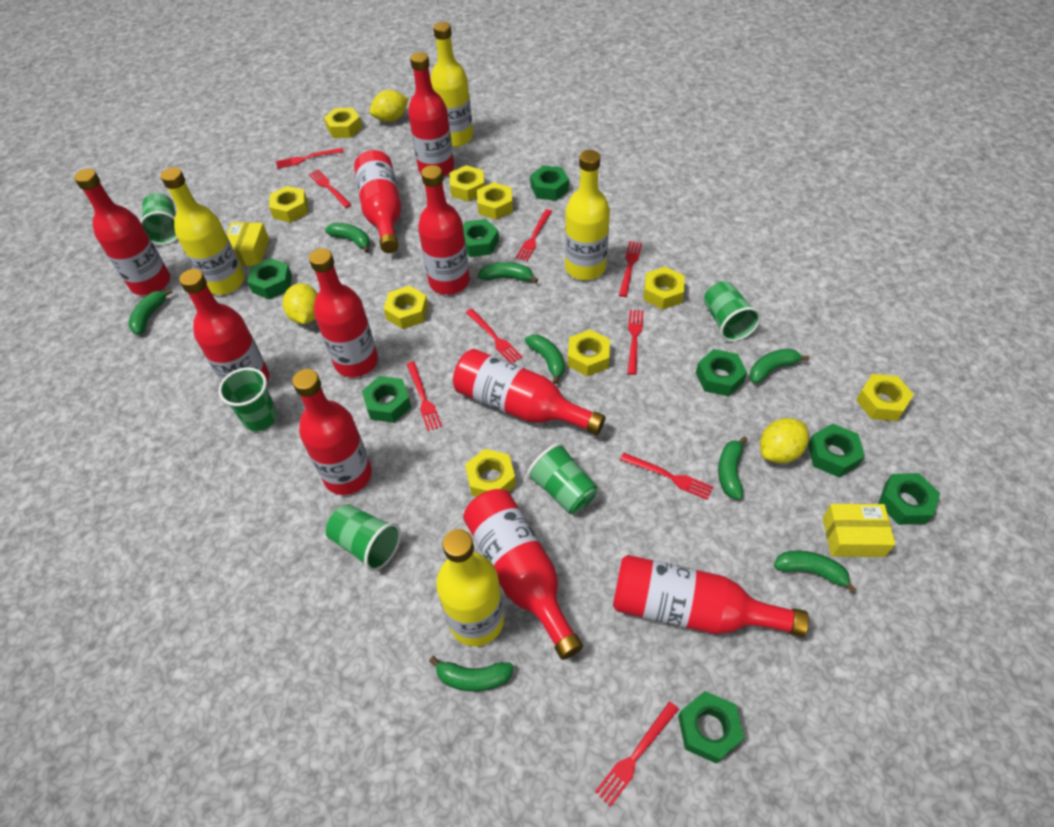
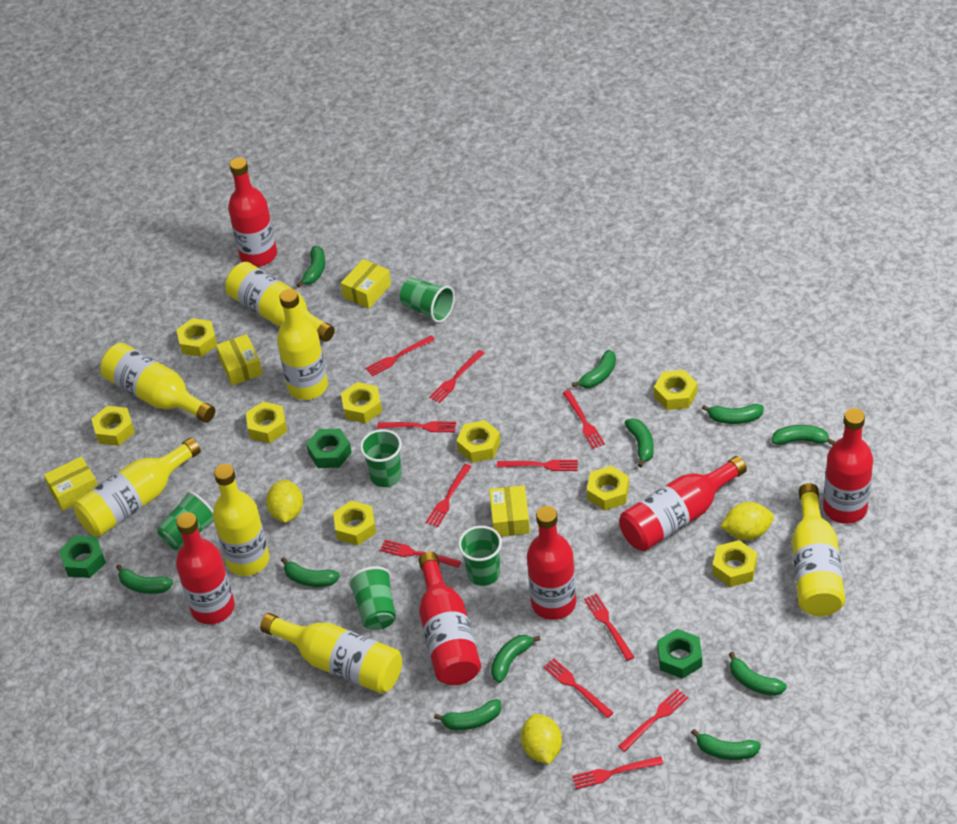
green banana: [128,289,173,335] [325,223,370,253] [429,656,514,692] [478,262,538,283] [525,334,565,384] [718,436,748,500] [750,349,809,383] [774,551,857,593] = 8 -> [116,564,173,594] [281,557,340,587] [296,246,325,287] [434,699,501,730] [491,635,541,683] [572,350,616,388] [625,418,654,467] [691,729,761,760] [702,404,764,424] [729,652,787,696] [772,425,835,445] = 11
green nut: [247,258,292,300] [362,376,411,423] [463,219,499,257] [530,165,569,201] [678,691,744,763] [696,349,747,396] [808,424,865,477] [878,473,940,525] = 8 -> [59,536,106,578] [306,429,352,468] [657,629,702,679] = 3
red bottle: [74,169,170,295] [179,269,269,382] [292,369,372,495] [309,248,378,377] [354,150,401,253] [408,52,454,177] [418,165,470,295] [453,349,605,435] [463,489,583,660] [613,555,809,637] = 10 -> [176,512,235,624] [228,158,277,267] [419,552,481,685] [527,506,576,620] [619,456,747,551] [823,408,873,524] = 6
red fork: [276,148,344,169] [308,170,351,208] [406,361,442,431] [466,309,523,363] [516,209,552,261] [595,701,679,807] [619,241,642,297] [620,453,713,500] [627,310,644,375] = 9 -> [366,335,435,376] [377,421,456,432] [380,540,461,568] [426,464,472,527] [429,350,485,403] [497,460,578,471] [543,658,614,718] [563,390,605,449] [572,756,664,789] [584,593,634,661] [618,689,688,752] = 11
yellow bottle: [160,167,245,295] [430,22,473,147] [436,529,504,646] [565,150,610,280] = 4 -> [73,438,201,537] [101,343,215,423] [213,464,269,576] [225,262,335,342] [260,613,402,694] [277,289,328,400] [792,483,845,616] = 7
yellow box: [226,222,269,266] [823,504,895,557] = 2 -> [44,456,98,511] [216,334,263,386] [341,259,391,309] [489,485,530,537] = 4

